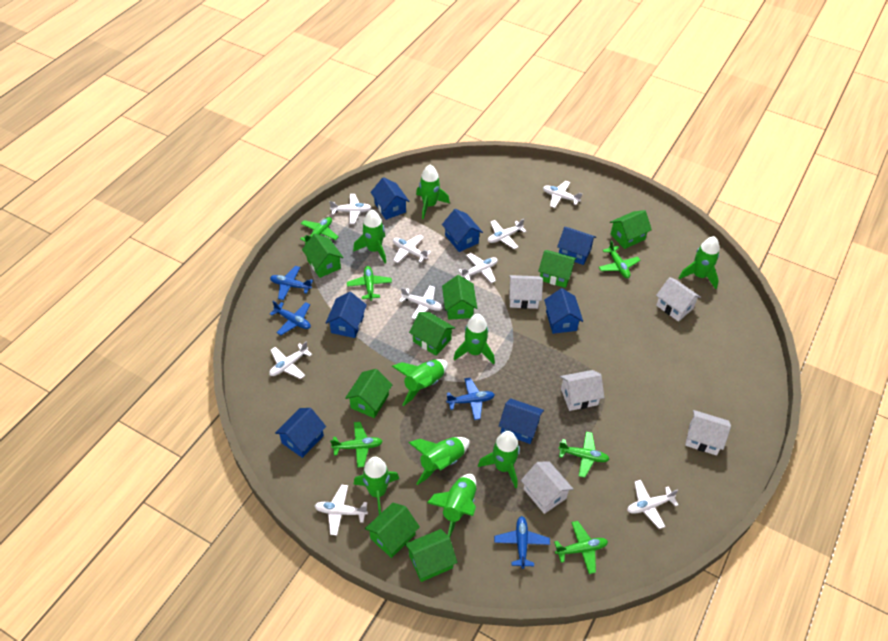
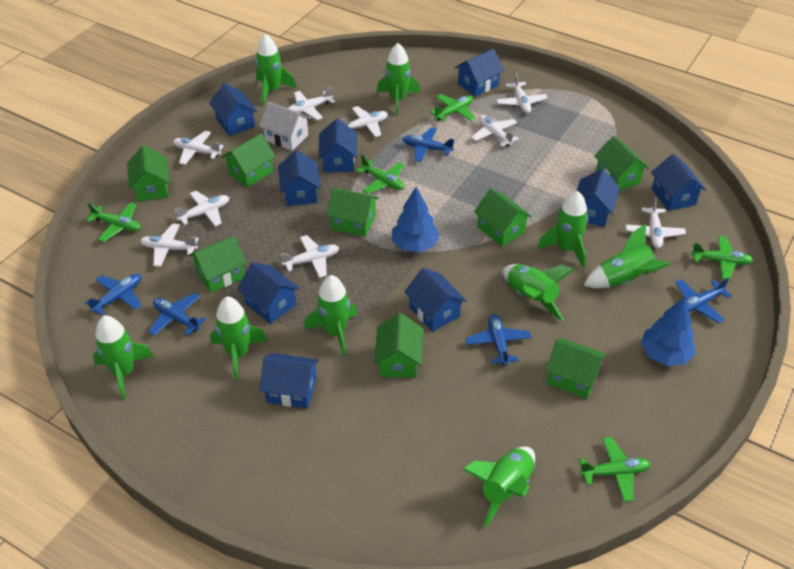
blue house: [275,408,326,458] [326,292,367,338] [370,177,409,220] [442,209,483,252] [499,398,544,444] [544,288,583,334] [557,227,596,265] = 7 -> [209,83,257,136] [237,262,300,324] [260,353,319,409] [278,150,321,206] [318,119,357,172] [404,268,467,332] [455,49,504,97] [577,169,620,227] [651,154,706,211] = 9
blue plane: [270,266,313,300] [270,301,311,335] [446,378,495,420] [494,516,550,569] = 4 -> [85,274,142,315] [148,293,206,336] [402,127,454,162] [466,314,532,366] [675,278,732,323] = 5
blue tree: none = 0 -> [392,187,440,252] [641,297,696,366] = 2
green plane: [300,217,338,244] [330,422,383,468] [347,266,392,301] [554,521,608,574] [558,432,609,478] [599,240,640,278] = 6 -> [86,202,141,242] [356,155,404,194] [430,94,475,122] [579,437,651,502] [691,236,753,280] = 5
white house: [509,275,543,309] [521,461,573,514] [560,370,604,411] [656,277,701,322] [685,410,731,456] = 5 -> [259,102,311,151] = 1

